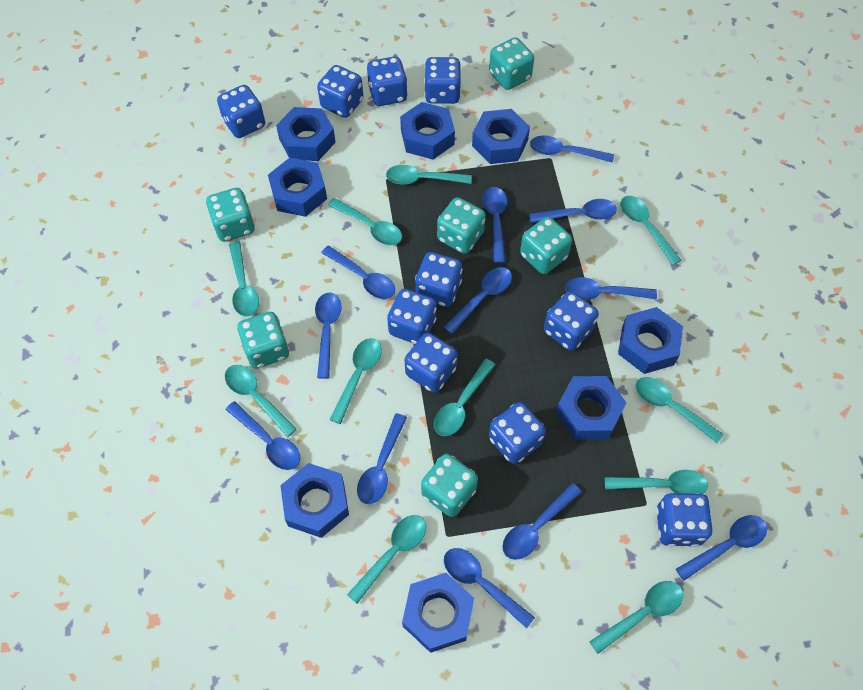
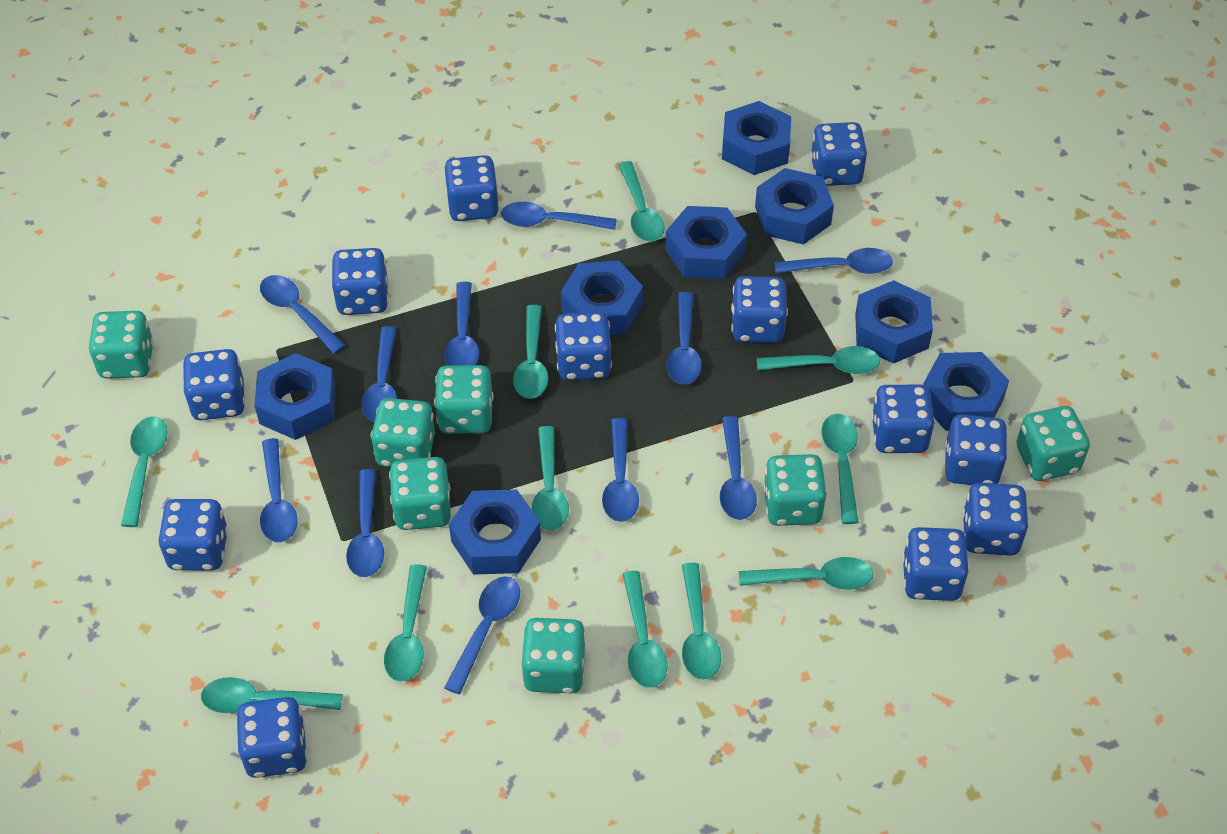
blue dice: [217,85,265,138] [317,65,363,118] [367,56,408,106] [387,289,437,344] [405,333,457,393] [415,252,463,307] [424,57,461,104] [489,402,546,464] [544,291,599,351] [656,493,713,547] = 10 -> [158,499,228,570] [183,349,245,420] [236,697,307,778] [331,248,389,315] [444,155,499,221] [555,312,612,380] [731,276,788,343] [810,122,868,186] [871,385,935,453] [902,527,969,601] [945,414,1008,485] [962,482,1029,556] = 12
blue spoon: [226,401,300,470] [315,292,342,379] [321,245,395,299] [357,413,407,504] [443,267,512,334] [444,548,535,628] [482,187,507,263] [502,483,582,560] [529,199,617,223] [530,135,614,163] [565,277,657,300] [676,515,767,581] = 12 -> [260,275,346,354] [260,438,298,542] [346,469,384,577] [361,326,397,422] [444,282,479,366] [444,576,520,694] [501,202,617,230] [602,418,639,522] [666,292,702,385] [720,416,757,520] [774,248,893,274] = 11
turquoise dice: [206,188,255,242] [237,312,289,369] [421,454,478,517] [437,197,486,254] [489,37,534,90] [520,217,572,274] = 6 -> [89,311,154,379] [371,398,435,467] [389,457,451,530] [434,365,494,434] [521,618,586,694] [763,454,827,526] [1016,406,1090,481] = 7

